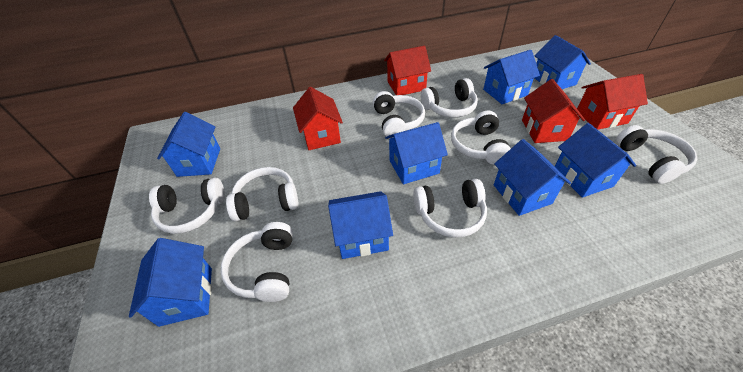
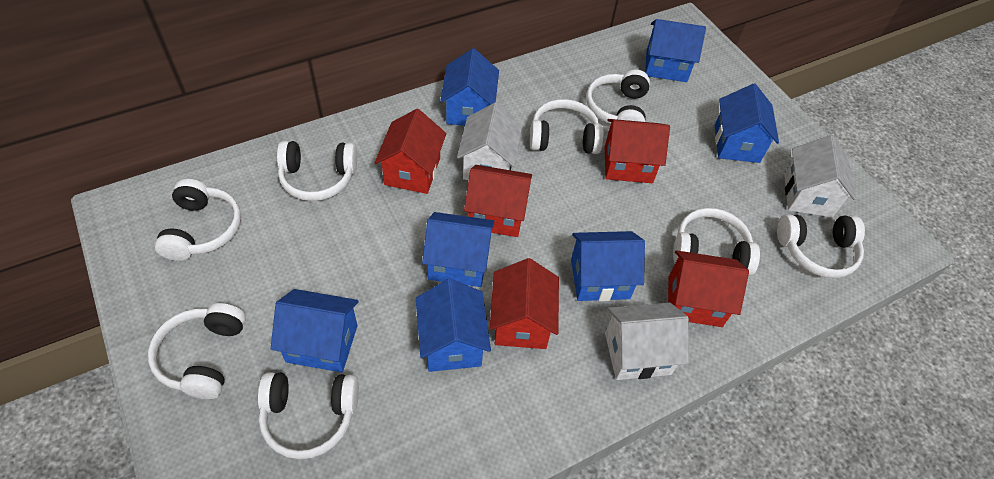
blue house: [129,238,212,327] [157,112,220,177] [328,191,393,259] [385,122,448,184] [483,50,540,104] [494,139,571,216] [535,35,591,89] [555,123,636,198] = 8 -> [271,289,359,373] [416,279,491,372] [422,212,494,287] [440,48,499,126] [571,231,645,301] [645,19,706,82] [715,84,779,163] = 7
red house: [293,87,343,150] [384,46,431,95] [522,79,585,143] [577,74,648,130] = 4 -> [374,109,446,194] [464,165,532,237] [490,258,559,349] [605,119,670,183] [668,250,749,327] = 5
white house: none = 0 -> [457,103,522,180] [605,303,689,380] [784,135,856,217] = 3

